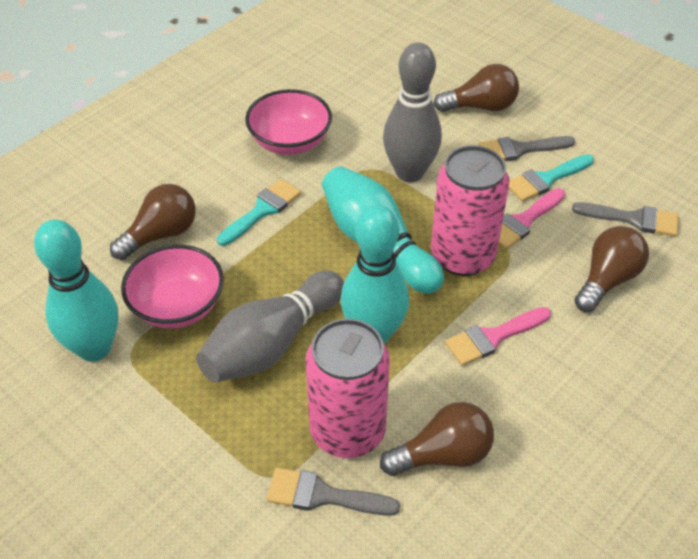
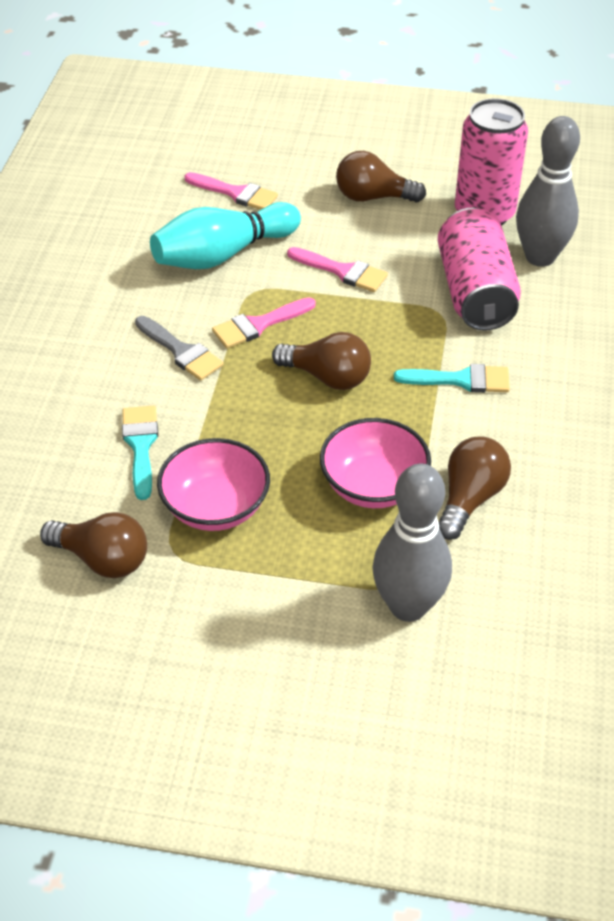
grey brush: [267,468,400,516] [479,136,575,161] [572,202,679,236] = 3 -> [135,316,224,381] = 1
pink brush: [445,307,551,366] [499,188,565,249] = 2 -> [184,172,278,210] [212,297,316,348] [287,247,388,292] = 3
turquoise bowling pin: [34,219,118,362] [322,166,444,294] [341,205,409,344] = 3 -> [150,202,301,269] = 1

